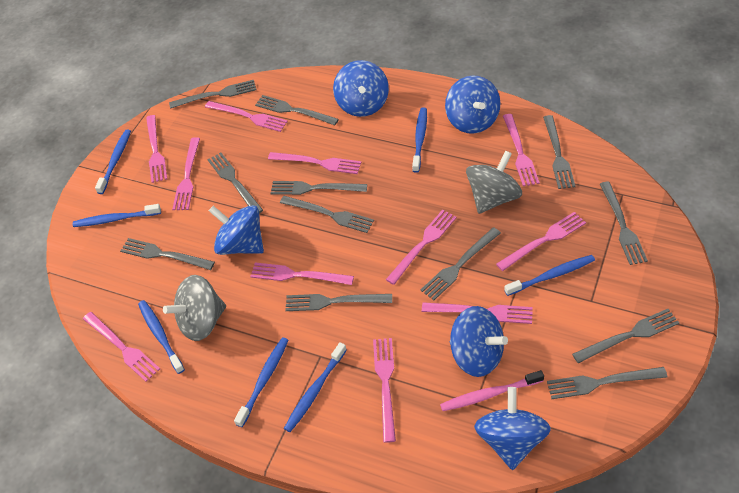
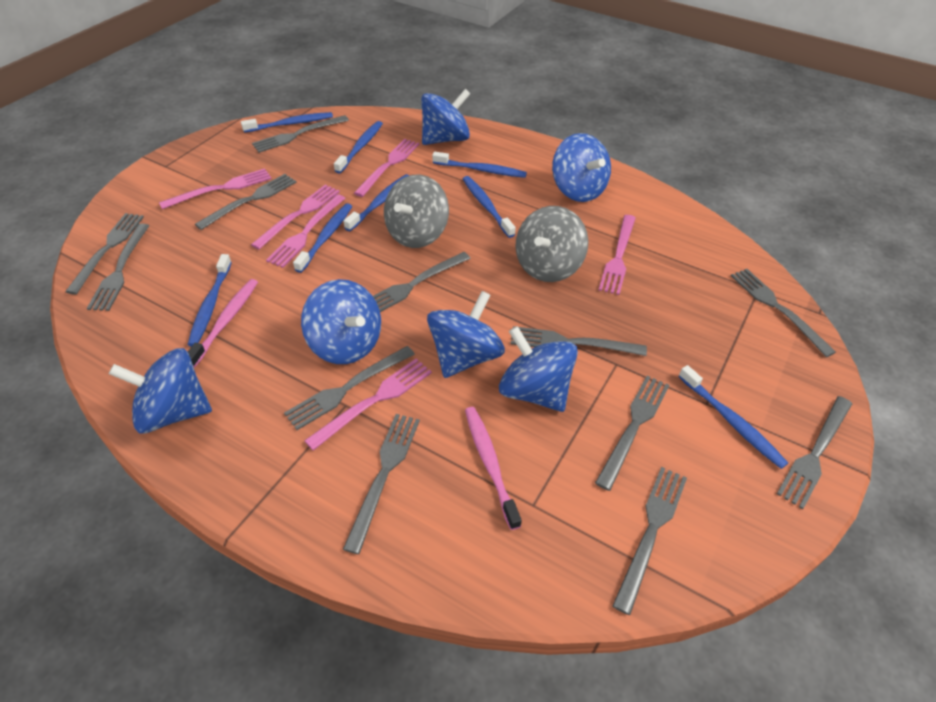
blue spinning top: [209,205,264,255] [333,60,389,117] [445,75,501,134] [450,306,508,377] [474,387,551,470] = 5 -> [109,348,212,434] [301,279,381,364] [421,89,471,145] [427,291,505,378] [499,326,578,412] [552,133,611,202] = 6
blue toothbrush: [73,204,161,227] [95,130,131,194] [138,300,185,374] [234,337,288,427] [284,342,347,432] [412,107,427,173] [504,255,595,296] = 7 -> [188,254,232,347] [241,112,333,133] [293,203,352,273] [334,121,383,173] [343,174,410,231] [432,151,527,178] [463,176,516,238] [678,365,788,469] = 8
pink fork: [83,312,160,382] [146,115,167,183] [172,137,200,210] [205,101,288,132] [250,262,354,285] [268,152,362,174] [373,338,396,443] [386,210,457,285] [422,302,533,324] [496,212,586,271] [503,114,540,186] = 11 -> [159,168,272,209] [251,185,340,250] [266,194,345,268] [304,359,432,451] [354,139,419,197] [599,215,636,295] = 6
pink toothbrush: [440,370,544,411] = 1 -> [188,279,258,368] [465,407,522,530] = 2

